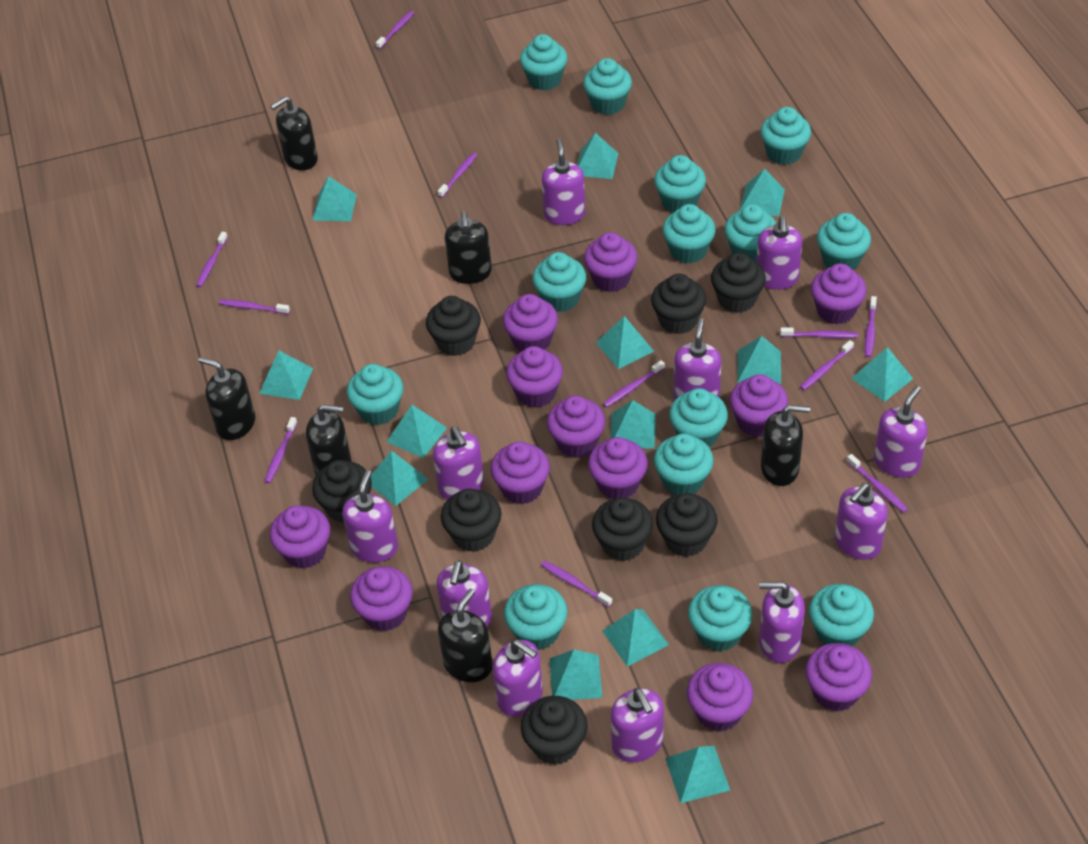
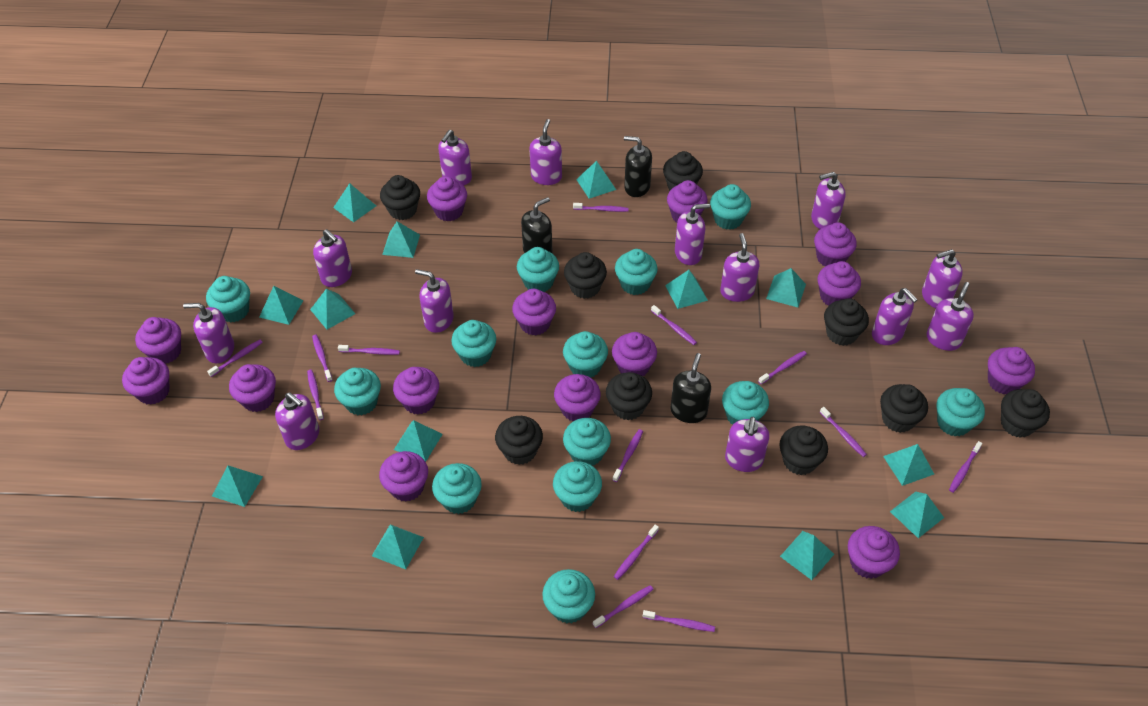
black cupcake: [312,460,372,523] [426,296,481,356] [441,488,501,552] [521,696,588,765] [592,497,653,561] [651,274,706,334] [656,493,718,557] [711,252,766,313] = 8 -> [380,175,420,220] [495,416,543,465] [564,252,607,299] [606,372,652,420] [663,151,703,191] [779,426,828,475] [824,298,869,346] [880,384,928,433] [1001,389,1050,438] = 9
black soap dispenser: [198,357,256,440] [270,96,318,170] [306,404,352,475] [438,589,493,682] [445,211,492,284] [761,405,810,486] = 6 -> [521,197,553,254] [624,136,652,197] [670,353,711,423] = 3
purple cupcake: [270,505,330,569] [350,566,413,631] [490,441,550,504] [503,294,558,351] [506,346,563,408] [547,395,605,458] [584,232,638,292] [588,437,648,499] [687,663,753,731] [730,374,788,437] [805,643,872,712] [811,264,867,324] = 12 -> [122,357,170,405] [135,317,181,364] [229,364,276,412] [379,451,428,502] [393,367,439,414] [427,176,467,221] [512,289,556,335] [554,374,601,421] [612,332,657,376] [667,180,708,223] [814,222,857,266] [817,261,861,306] [848,526,900,579] [988,347,1035,394] = 14
purple soap dispenser: [342,470,398,563] [433,426,484,499] [436,560,492,626] [493,640,543,717] [542,139,585,225] [611,688,664,762] [674,318,721,399] [756,216,802,290] [759,582,805,663] [835,483,888,560] [874,386,928,478] = 11 -> [183,303,234,363] [275,392,319,450] [313,229,352,287] [415,269,454,333] [438,130,472,186] [529,119,562,185] [675,204,710,265] [720,233,759,302] [725,417,769,472] [811,172,846,229] [872,288,917,345] [922,249,963,308] [927,282,974,351] = 13
purple toothbrush: [196,232,228,287] [219,299,290,314] [264,417,297,483] [376,11,414,49] [438,153,477,198] [541,560,612,607] [603,360,665,408] [780,327,858,338] [800,340,854,391] [847,454,908,513] [865,296,877,357] = 11 -> [207,340,263,377] [307,370,324,420] [312,335,332,382] [338,345,400,355] [573,203,629,212] [593,585,653,628] [613,429,643,482] [614,525,659,580] [643,610,715,632] [651,305,697,345] [758,351,807,384] [820,407,867,457] [949,441,983,493] = 13
turquoise cupcake: [347,364,403,425] [504,584,568,650] [520,34,568,90] [532,252,586,312] [583,58,632,115] [654,155,706,213] [654,433,713,495] [662,204,716,264] [669,388,728,447] [688,585,753,652] [724,204,776,262] [760,107,811,165] [809,584,874,646] [817,213,871,270] = 14 -> [206,276,250,323] [334,368,381,415] [432,463,482,514] [451,320,496,367] [517,247,559,292] [542,569,595,624] [553,461,602,512] [563,331,608,378] [563,418,611,465] [615,249,658,295] [710,184,751,230] [722,381,769,424] [937,388,985,437] = 13

